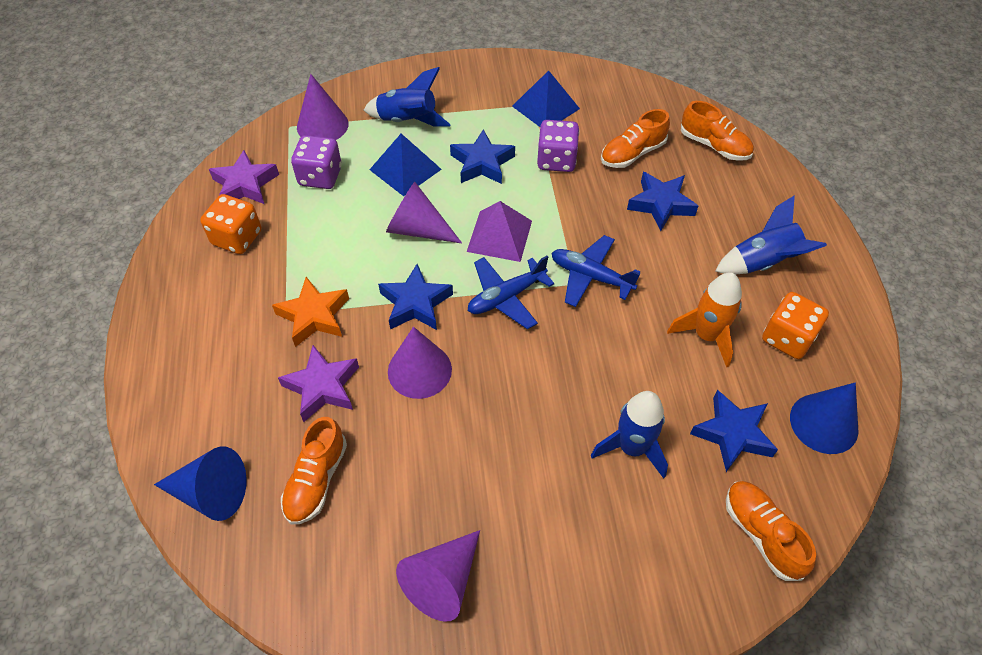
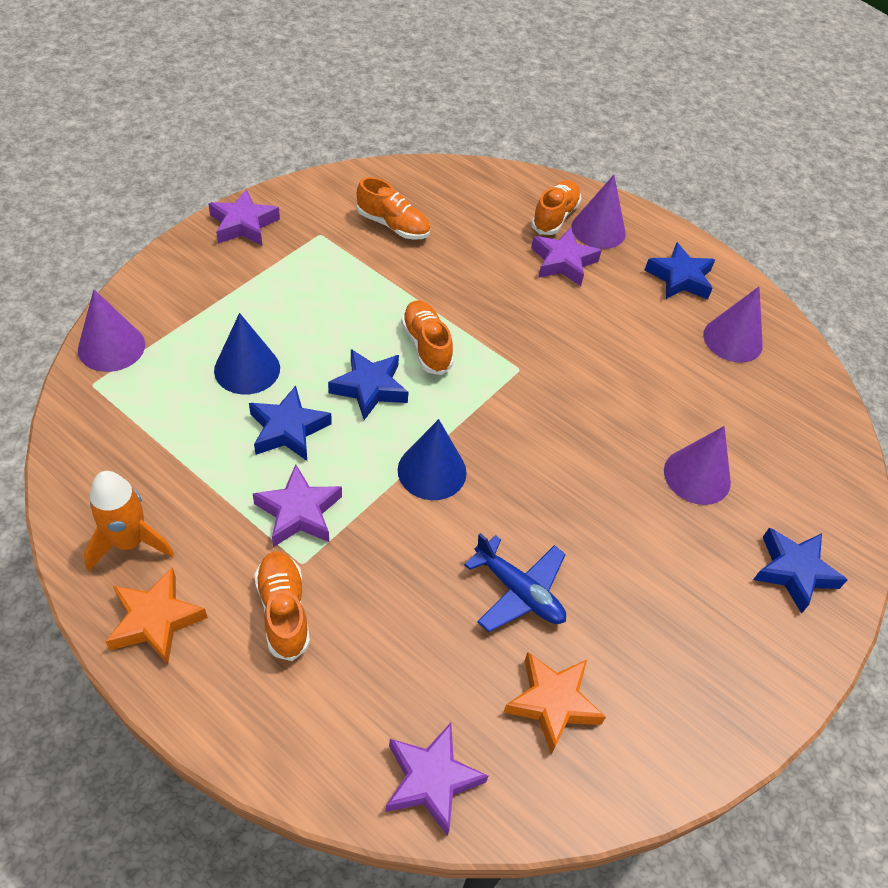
blue plane: [468,256,554,329] [552,235,640,307] = 2 -> [464,533,566,632] = 1
blue pyramid: [369,134,442,196] [512,70,580,127] = 2 -> none = 0
blue rocket: [364,67,451,127] [591,391,668,479] [715,195,827,275] = 3 -> none = 0
orange dice: [200,194,261,254] [762,292,829,359] = 2 -> none = 0
orange star: [272,277,349,347] = 1 -> [105,567,208,665] [503,652,606,754] = 2
purple dice: [291,135,342,189] [537,120,579,172] = 2 -> none = 0
purple pyramid: [467,201,532,262] = 1 -> none = 0
purple star: [209,150,279,204] [278,345,359,422] = 2 -> [208,189,280,246] [253,464,342,547] [385,723,488,836] [531,227,602,286] = 4

